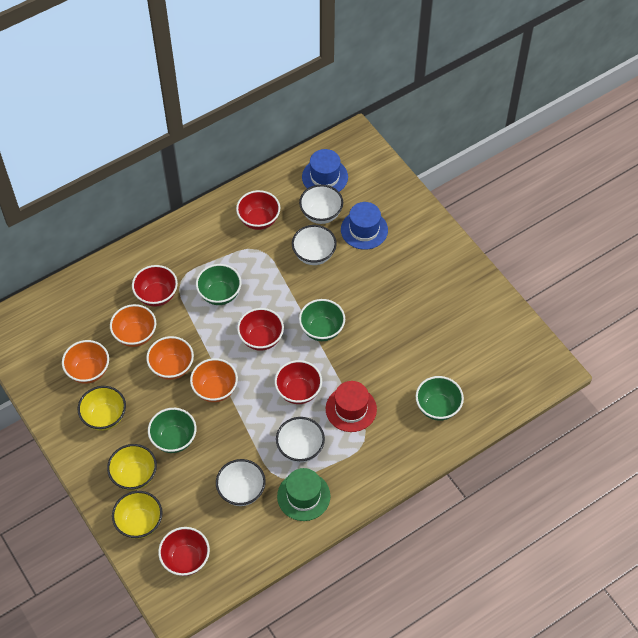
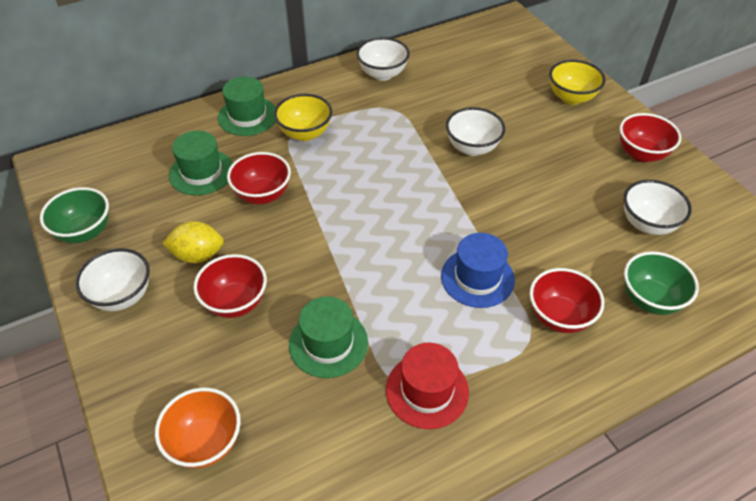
blue hat: [302,149,348,192] [341,202,388,250] = 2 -> [441,233,515,308] = 1
green bowl: [148,408,197,453] [196,264,241,305] [299,299,345,341] [416,376,464,421] = 4 -> [40,187,109,243] [624,251,699,315] = 2
green hat: [277,468,330,521] = 1 -> [169,131,233,195] [218,77,276,136] [289,296,368,378] = 3
orange bowl: [62,340,109,384] [110,304,156,347] [146,336,194,380] [190,358,238,402] = 4 -> [155,388,241,468] = 1
red bowl: [132,265,178,307] [158,527,210,576] [236,190,280,230] [237,308,284,351] [275,360,322,404] = 5 -> [193,254,267,318] [227,152,291,204] [529,268,604,333] [620,113,681,162] = 4
yellow bowl: [78,386,126,431] [107,444,157,491] [112,491,163,539] = 3 -> [274,94,332,141] [549,60,606,105] = 2
yellow lemon: none = 0 -> [162,221,224,263] = 1

